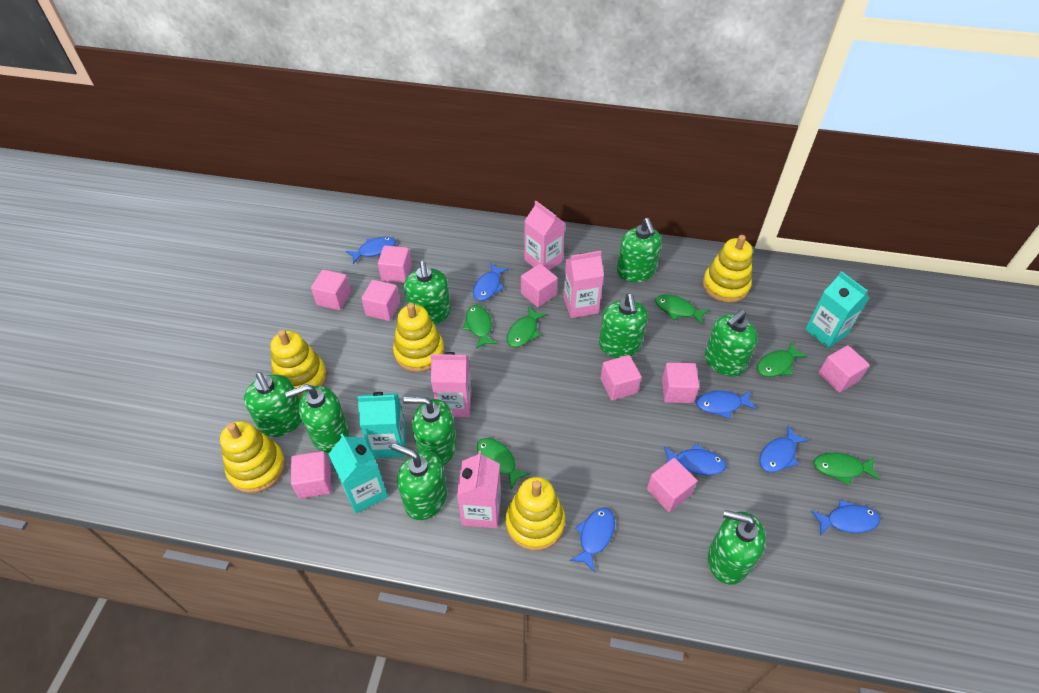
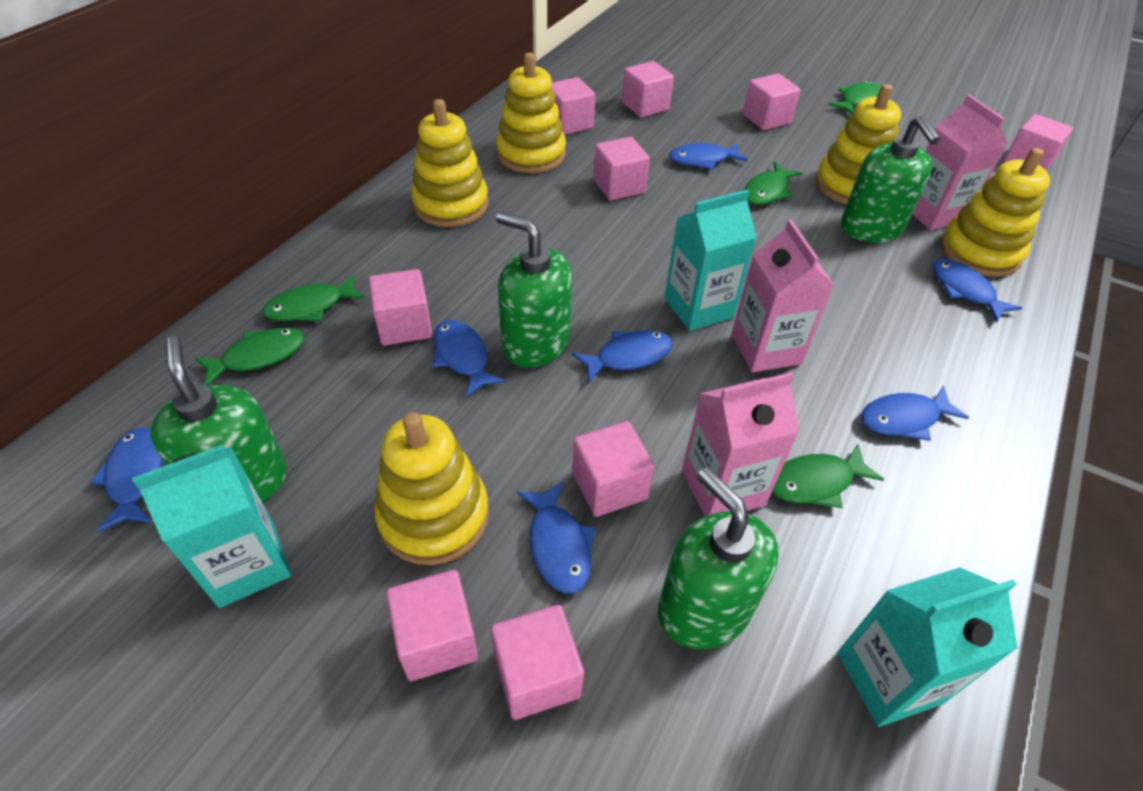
green fish: [463,305,497,349] [477,438,530,489] [507,306,547,347] [655,294,709,325] [757,342,808,377] [814,453,880,485] = 6 -> [195,328,304,386] [263,274,366,321] [744,161,802,205] [772,444,884,508] [829,81,881,115] = 5
green soap dispenser: [244,372,302,437] [285,384,349,453] [391,443,447,520] [403,397,456,465] [404,261,451,324] [599,293,648,358] [617,218,662,282] [705,309,758,377] [708,510,766,585] = 9 -> [150,336,287,502] [496,212,572,368] [658,467,779,649] [841,115,940,243] = 4
pink carton: [431,352,472,418] [457,451,501,528] [524,201,565,270] [563,251,604,318] = 4 -> [682,372,799,516] [731,220,834,372] [912,94,1008,230] = 3

